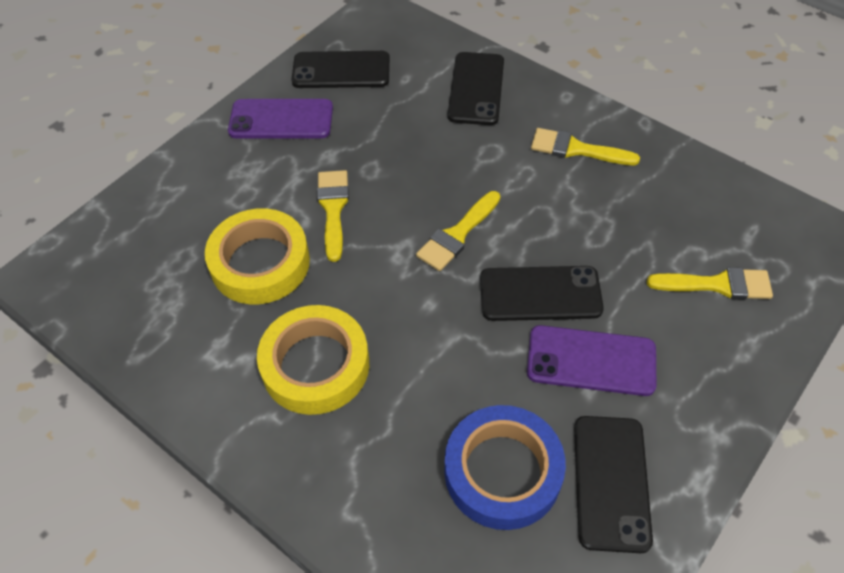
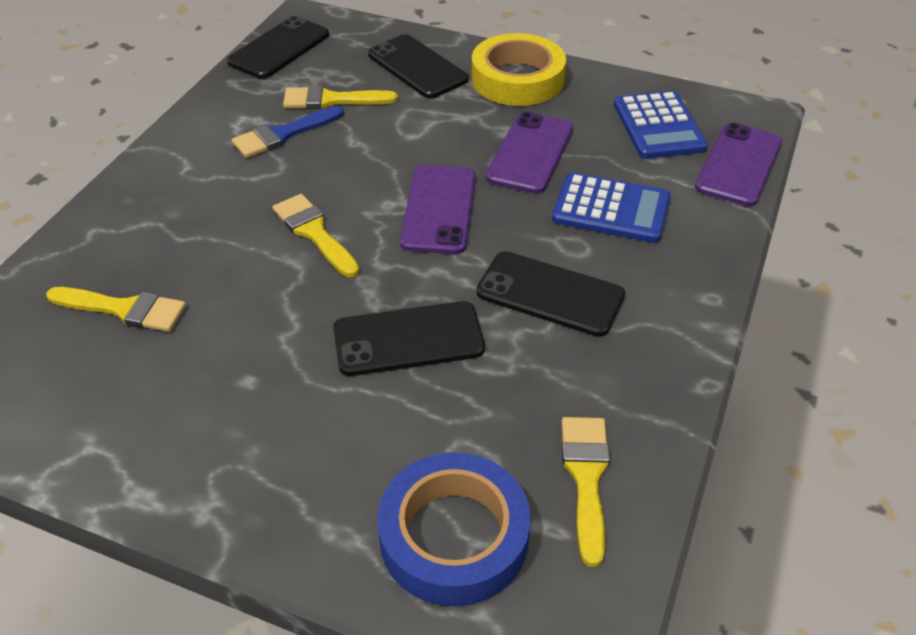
blue brush: none = 0 -> [232,106,344,158] = 1
blue calculator: none = 0 -> [552,172,671,243] [614,91,708,159] = 2
purple phone: [228,99,333,138] [527,325,656,396] = 2 -> [400,165,476,254] [486,112,573,194] [695,123,782,206] = 3
yellow tape: [205,208,310,304] [257,305,369,415] = 2 -> [472,33,566,106] = 1

